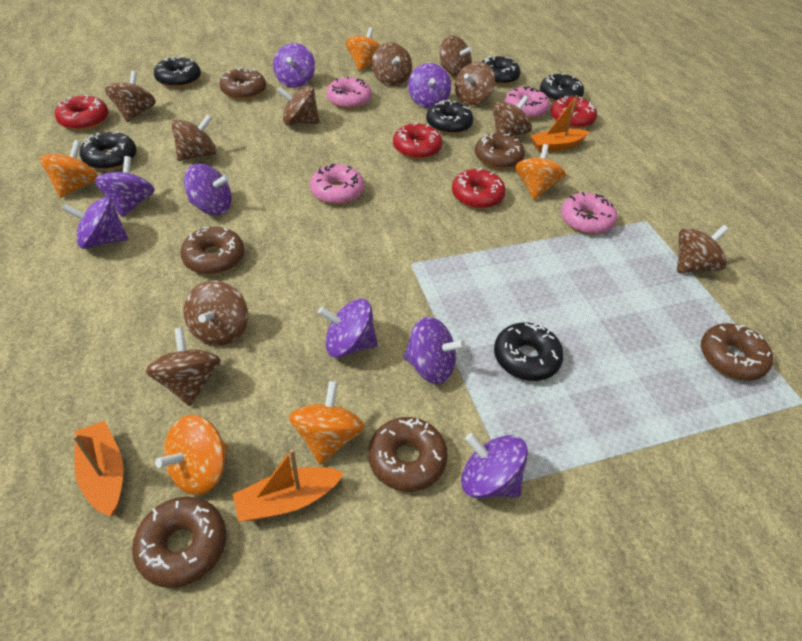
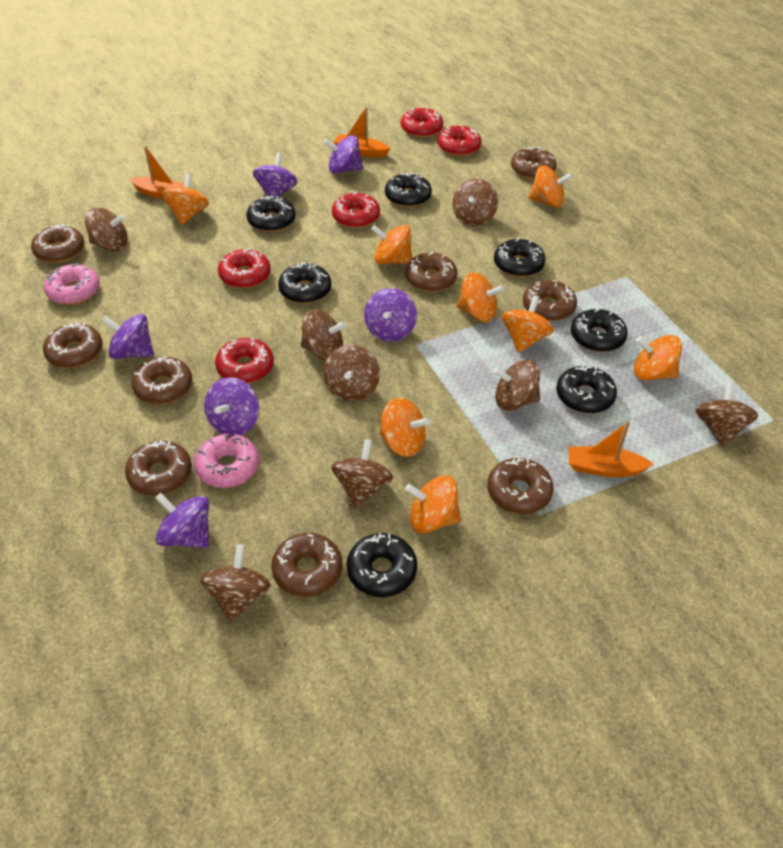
black donut: [80,131,137,170] [154,56,201,88] [426,100,473,134] [482,56,521,85] [494,322,564,381] [540,73,584,102] = 6 -> [247,195,296,232] [278,262,331,304] [346,533,417,597] [385,172,432,207] [494,237,545,277] [556,365,617,414] [571,307,628,352] = 7
brown donut: [132,497,226,588] [180,227,244,275] [219,67,266,100] [368,417,448,492] [475,133,525,169] [701,323,773,381] = 6 -> [31,224,84,263] [43,322,103,368] [125,440,192,496] [132,356,192,404] [271,533,342,597] [405,251,457,292] [487,457,553,514] [511,146,556,180] [523,280,577,321] = 9
brown spinning top: [105,71,156,122] [146,328,221,406] [171,114,216,161] [184,280,248,346] [277,86,320,125] [372,43,412,86] [440,36,472,77] [455,62,495,106] [493,95,532,136] [677,225,729,273] = 10 -> [85,207,128,251] [200,544,271,622] [301,309,346,361] [323,345,380,402] [331,439,393,508] [452,179,498,226] [493,360,540,411] [696,382,758,447] = 8
orange spinning top: [39,140,98,198] [155,415,228,495] [289,381,364,465] [346,27,380,71] [515,144,566,199] = 5 -> [162,174,209,225] [371,225,412,264] [379,398,430,457] [405,475,461,533] [456,272,504,322] [502,295,554,353] [528,165,573,208] [634,335,682,381] = 8
pink donut: [310,164,364,205] [326,76,372,109] [504,86,550,119] [561,192,617,235] = 4 -> [44,263,100,305] [194,434,259,488] = 2
purple spinning top: [62,197,128,249] [94,156,155,217] [184,164,232,215] [273,43,315,88] [318,299,378,358] [403,317,466,384] [408,63,451,108] [461,433,528,498] = 8 -> [101,314,154,359] [155,493,209,548] [204,377,259,435] [253,153,298,197] [323,135,363,174] [364,288,417,342] = 6
red donut: [55,95,109,130] [393,122,443,159] [452,167,506,209] [551,96,597,129] = 4 -> [215,338,274,383] [218,249,271,288] [332,191,380,228] [401,107,443,138] [438,125,481,156] = 5

